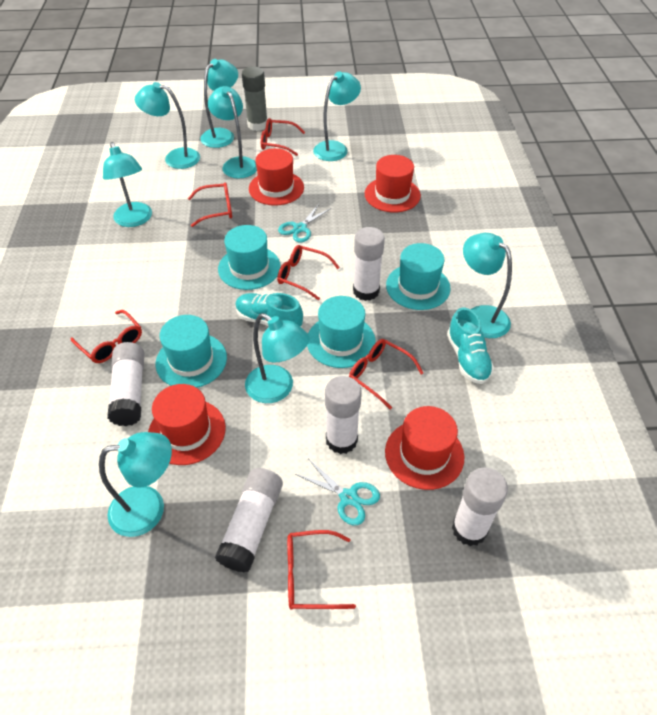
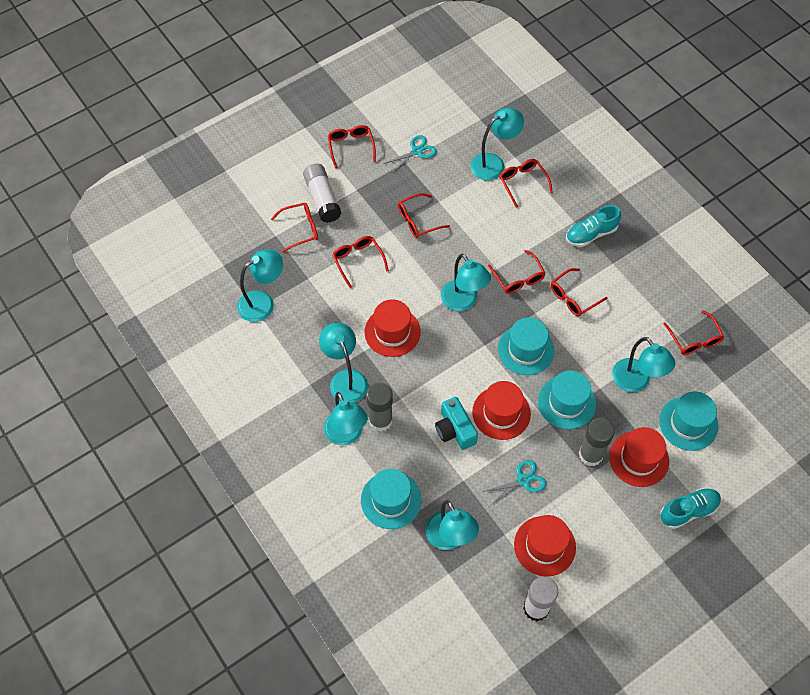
grey glue stick: [242,66,268,131] = 1 -> [366,382,393,432] [579,418,615,466] = 2
red glasses: [71,310,142,363] [188,182,232,227] [261,118,305,156] [277,245,340,300] [287,530,356,610] [349,339,423,410] = 6 -> [271,203,318,253] [328,125,376,169] [332,236,389,288] [398,193,450,238] [488,250,546,294] [499,159,553,208] [551,268,608,317] [663,310,724,355] = 8
turquoise camera: none = 0 -> [435,397,478,450] = 1
turquoise lamp: [99,432,172,537] [103,142,152,227] [135,82,200,169] [200,59,238,148] [208,86,257,179] [245,313,309,403] [313,72,361,161] [463,233,512,338] = 8 -> [237,249,283,322] [319,322,368,403] [324,392,367,445] [425,500,479,550] [441,254,491,311] [470,108,524,181] [612,337,676,392] = 7
white glue stick: [107,342,144,426] [215,468,283,573] [325,376,362,454] [353,227,385,301] [452,468,508,546] = 5 -> [303,163,342,223] [523,577,558,621] = 2

